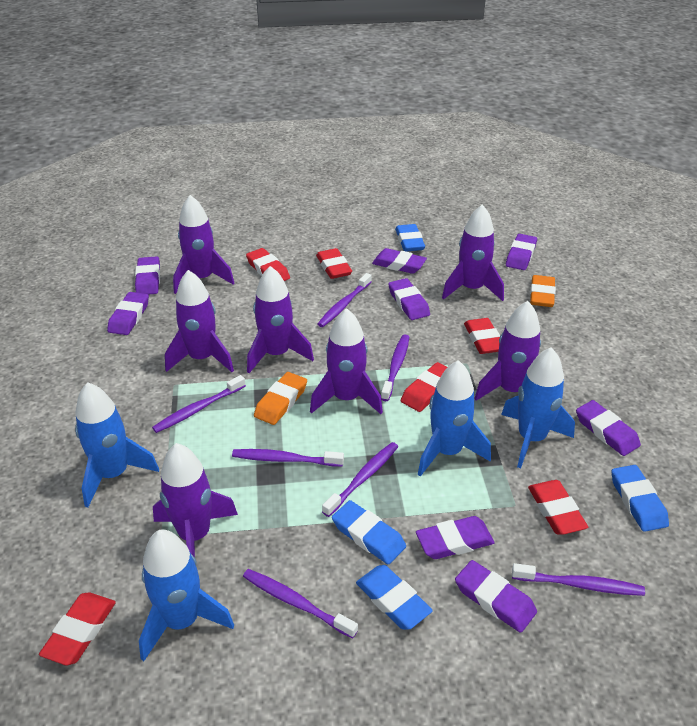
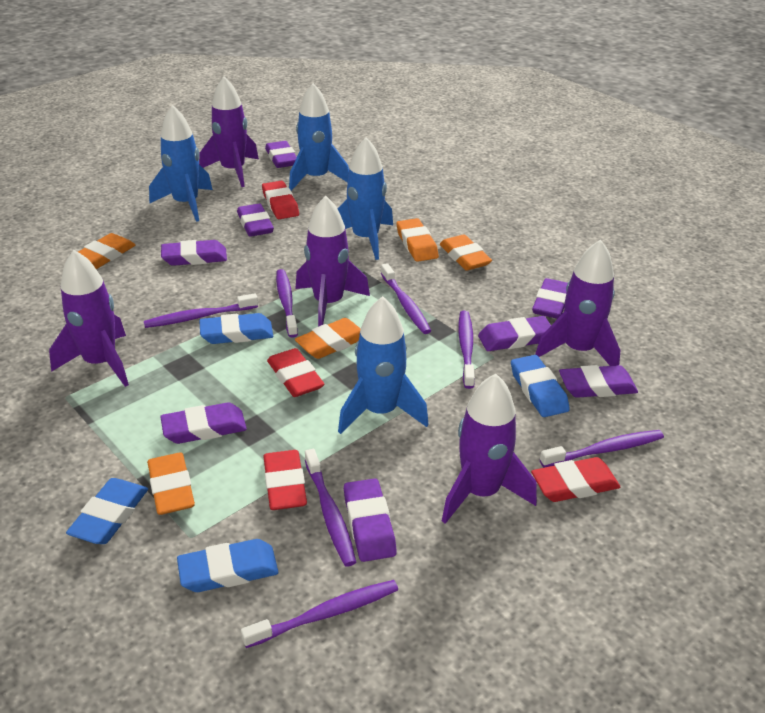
orange eraser: [254,372,307,425] [530,275,556,307] = 2 -> [78,233,136,269] [147,452,195,515] [295,318,360,359] [396,218,439,262] [440,234,492,271] = 5
purple rocket: [153,443,238,558] [165,270,234,372] [173,195,234,294] [247,266,314,373] [310,308,383,414] [442,204,504,301] [474,301,541,401] = 7 -> [49,250,129,387] [199,77,259,187] [295,196,370,327] [442,374,537,524] [535,239,621,366] = 5
red eraser: [39,592,116,665] [246,248,290,281] [316,248,352,279] [401,362,447,412] [464,318,500,354] [528,480,588,535] = 6 -> [262,181,299,219] [264,450,307,510] [267,348,324,397] [531,457,620,502] = 4

